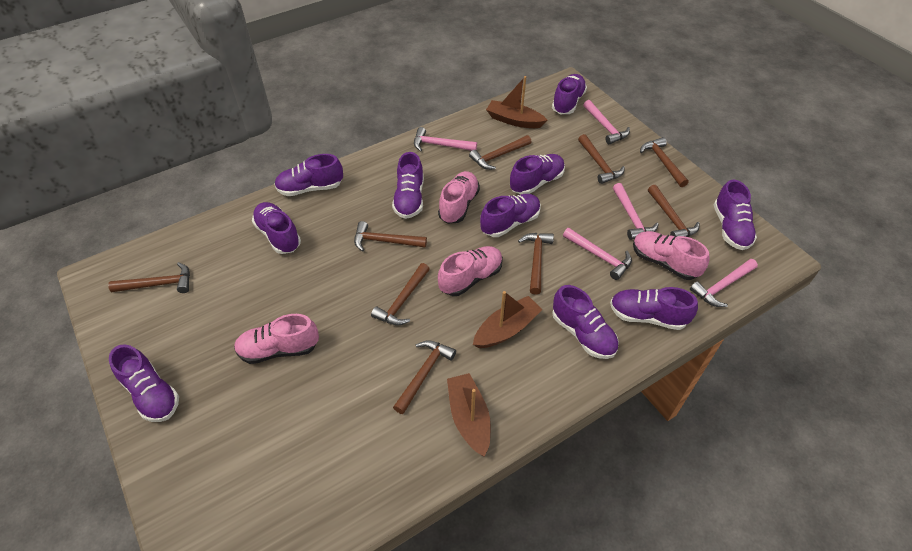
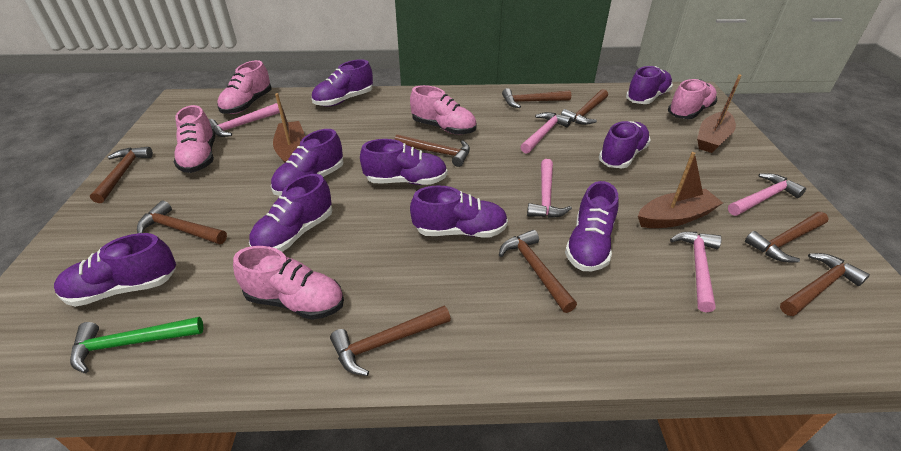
green hammer: none = 0 -> [70,317,203,373] = 1
pink shoe: [234,314,319,364] [438,171,480,224] [438,246,503,296] [633,231,709,280] = 4 -> [174,105,215,173] [217,60,272,114] [233,246,344,320] [410,85,477,135] [668,79,717,119] = 5
purple shoe: [109,344,179,422] [252,202,301,254] [274,154,343,196] [392,152,424,219] [480,194,541,237] [510,154,565,194] [552,74,587,114] [552,285,619,359] [610,287,698,330] [713,179,757,250] = 10 -> [54,233,176,307] [249,174,332,252] [271,129,343,196] [311,59,373,107] [360,139,447,185] [410,185,508,238] [565,181,618,271] [599,121,651,168] [626,66,673,104] = 9

